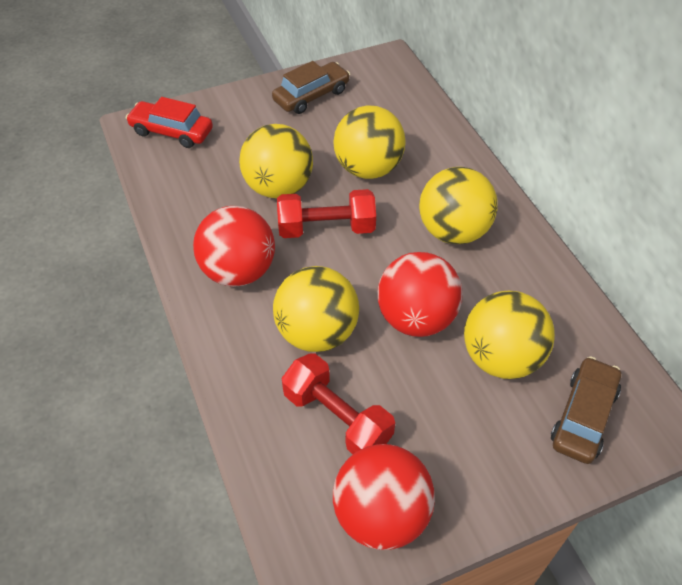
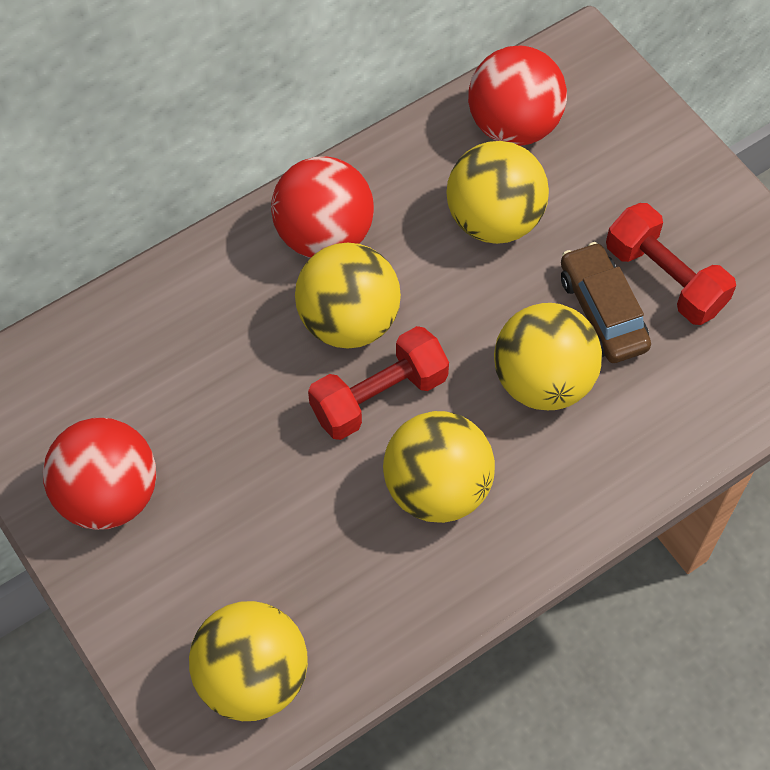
brown car: [272,61,350,114] [551,356,621,464] = 2 -> [561,242,651,363] = 1
red car: [126,97,213,148] = 1 -> none = 0

